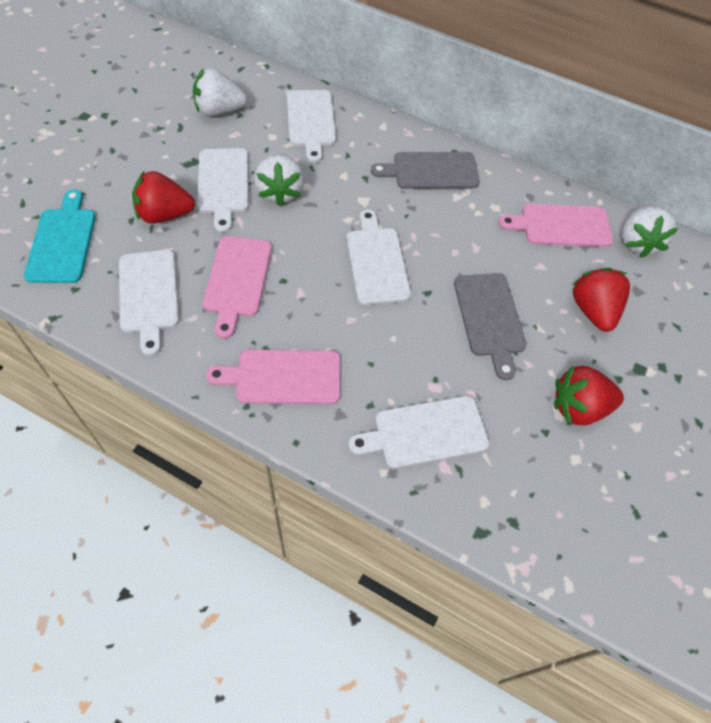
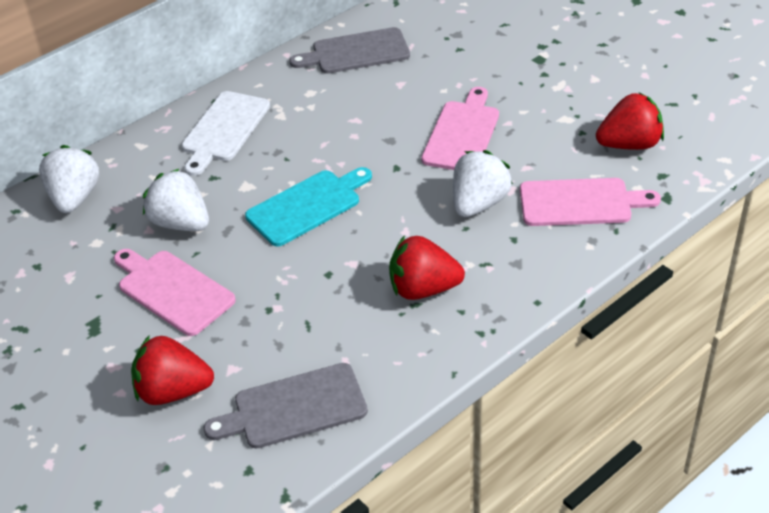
white cutting board: [119,250,179,356] [197,148,249,233] [287,90,336,163] [346,210,411,305] [348,396,489,468] = 5 -> [181,91,270,176] = 1

